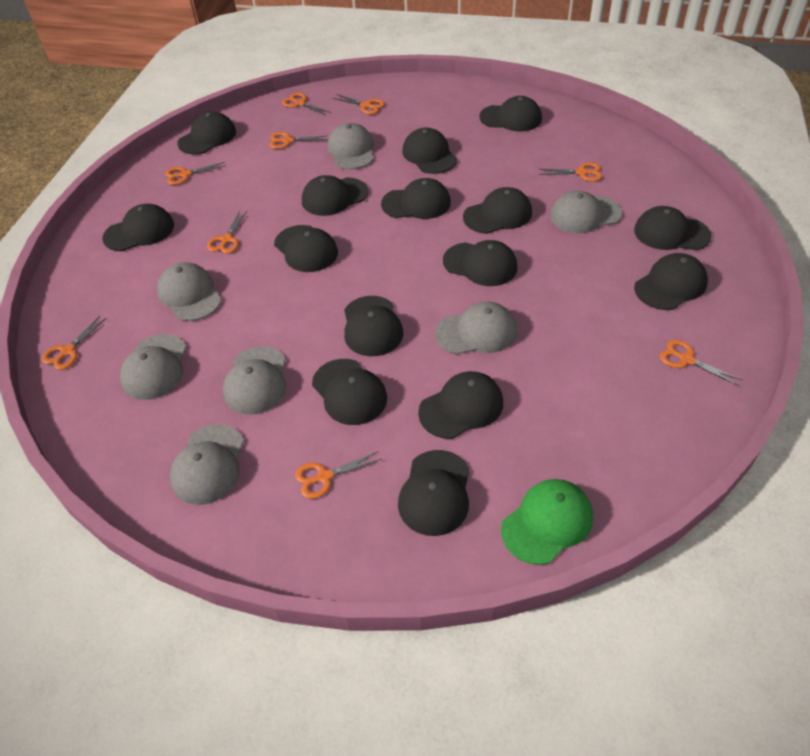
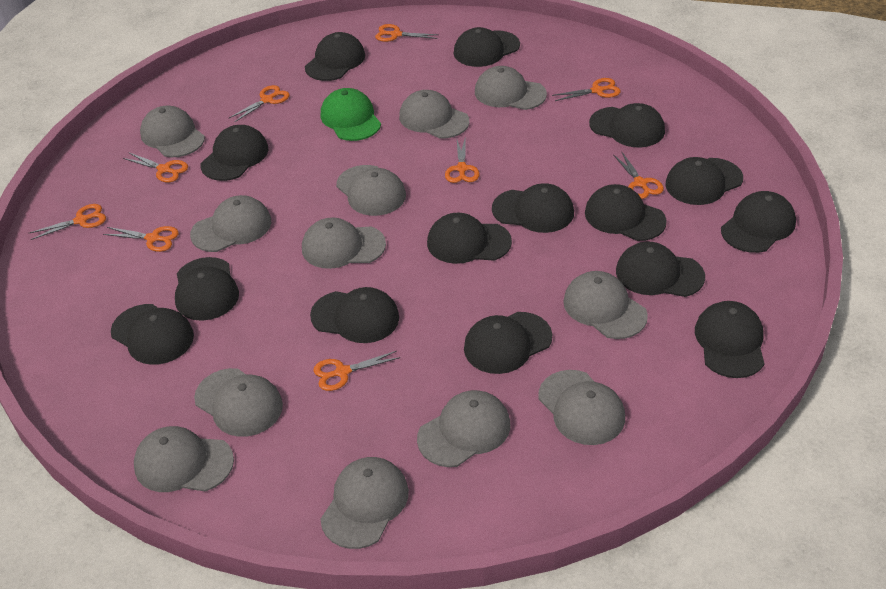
grey cap: [120,334,186,400] [157,262,222,321] [170,424,244,505] [223,346,286,415] [328,123,374,169] [435,301,517,354] [550,191,622,233] = 7 -> [134,426,234,492] [140,106,205,157] [190,195,271,252] [194,368,283,437] [302,217,386,269] [320,457,409,549] [336,165,406,216] [399,90,470,139] [417,390,511,467] [475,66,547,110] [539,370,625,445] [563,271,648,339] = 12

